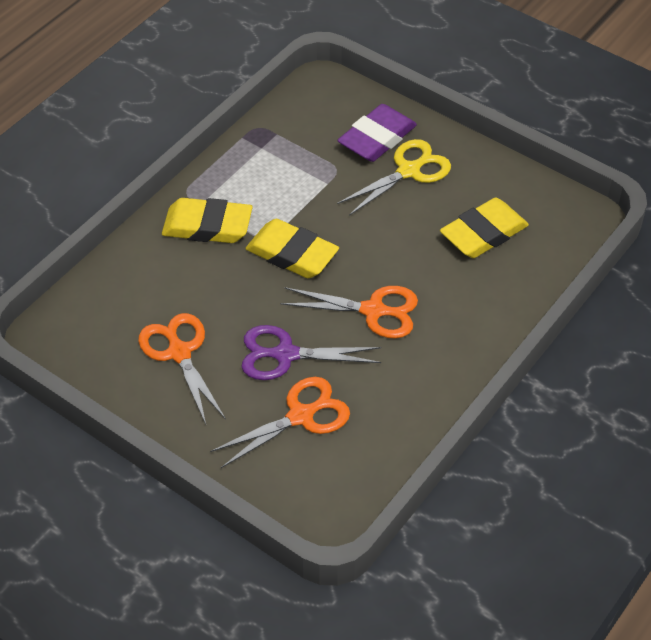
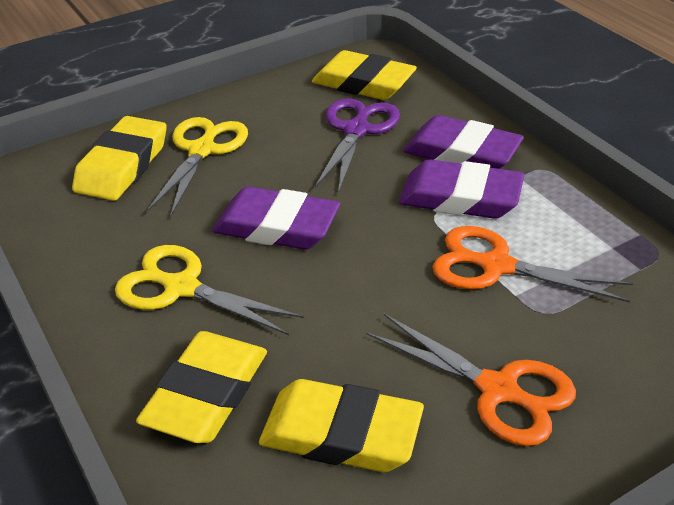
orange scissors: [138,313,226,424] [210,377,350,468] [280,286,418,339] = 3 -> [366,313,576,446] [433,226,633,303] = 2
purple eraser: [337,104,417,162] = 1 -> [212,186,340,250] [399,159,524,219] [403,115,524,169] = 3
yellow eraser: [162,198,253,243] [245,219,339,278] [440,198,529,258] = 3 -> [72,116,167,201] [136,331,267,443] [259,379,424,472] [312,50,417,100] = 4
yellow scissors: [337,139,451,216] = 1 -> [115,245,304,335] [146,117,248,218] = 2

